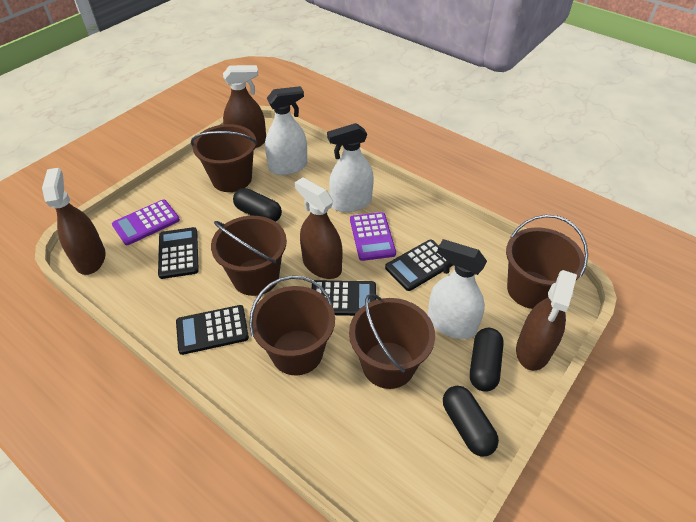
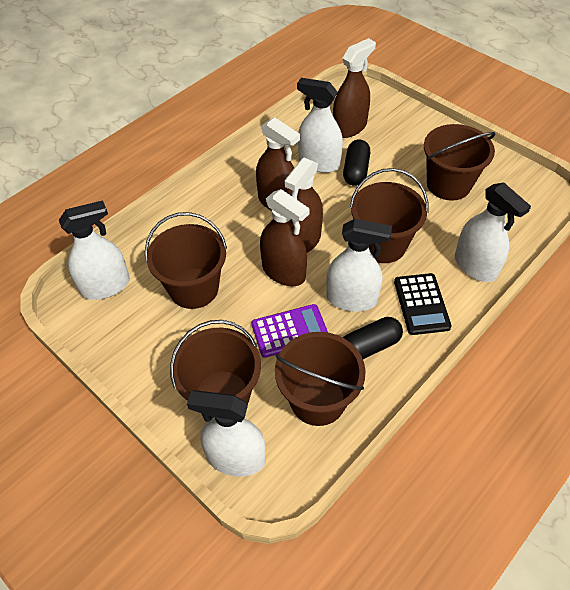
black calculator: [158,227,199,279] [176,305,249,355] [311,280,376,316] [385,240,453,291] = 4 -> [394,273,451,335] = 1
black capsule: [233,188,282,222] [443,386,499,457] [470,328,504,391] = 3 -> [343,139,370,186] [343,317,403,359] = 2
purple calculator: [112,200,180,245] [350,212,396,261] = 2 -> [251,304,328,358] = 1
white spray bottle: [265,86,307,175] [327,123,374,212] [428,239,487,339] = 3 -> [59,200,130,300] [187,390,266,477] [297,78,343,173] [326,219,392,312] [455,182,531,282] = 5

